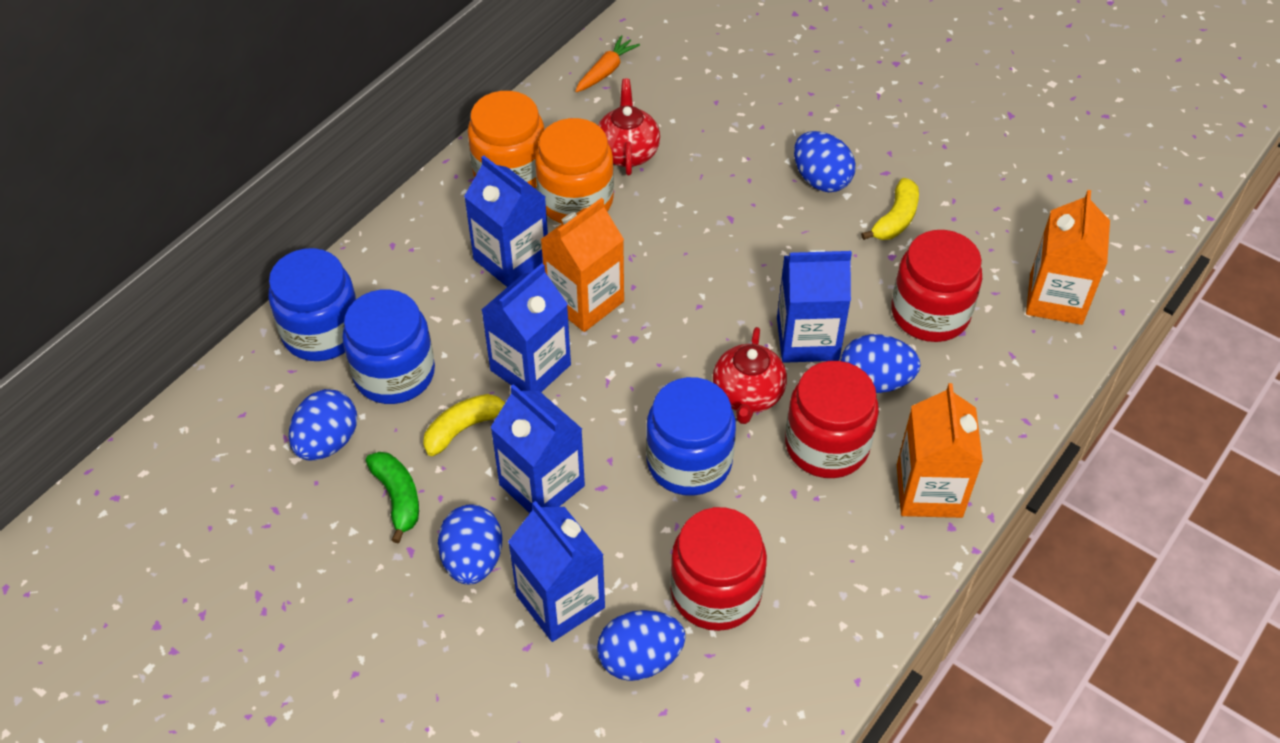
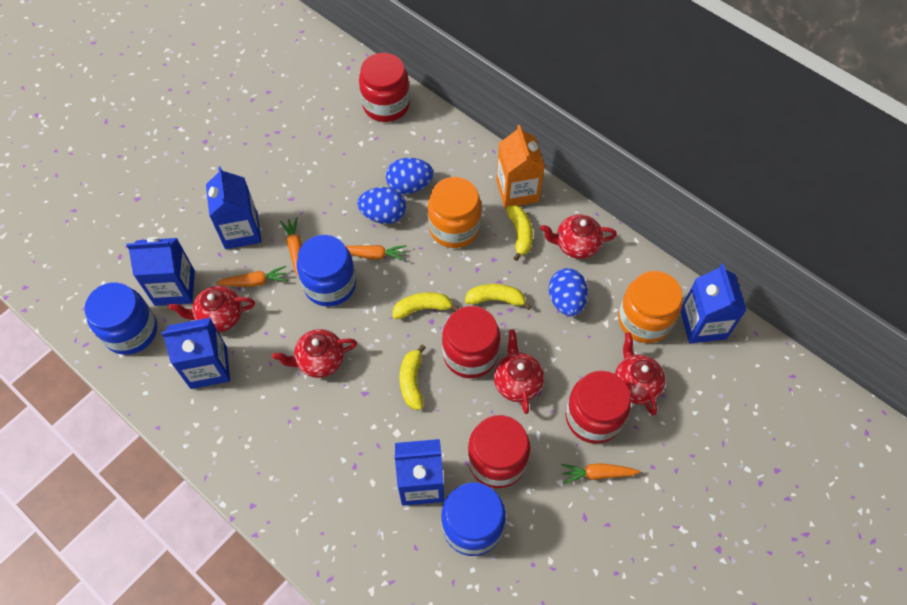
blue egg: [289,389,357,460] [438,504,502,585] [597,610,686,681] [794,131,856,192] [841,334,920,393] = 5 -> [357,187,406,224] [386,158,433,194] [549,268,588,316] = 3
green banana: [366,452,419,543] = 1 -> none = 0
orange carrot: [575,35,640,92] = 1 -> [217,266,288,287] [280,217,302,277] [345,245,407,261] [561,463,641,484] = 4
orange carton: [540,198,624,332] [897,383,983,518] [1026,190,1110,325] = 3 -> [496,125,545,208] = 1
red jar: [670,507,767,631] [785,361,879,478] [891,230,982,342] = 3 -> [359,53,410,122] [442,306,500,378] [468,415,530,488] [565,371,631,444] = 4
red teapot: [598,79,660,175] [713,327,787,424] = 2 -> [169,286,255,332] [272,329,357,378] [494,330,544,414] [541,214,617,259] [615,332,666,415] = 5
yellow banana: [423,394,505,456] [861,178,919,240] = 2 -> [393,292,459,319] [400,344,426,410] [465,284,531,310] [506,205,533,261] = 4

